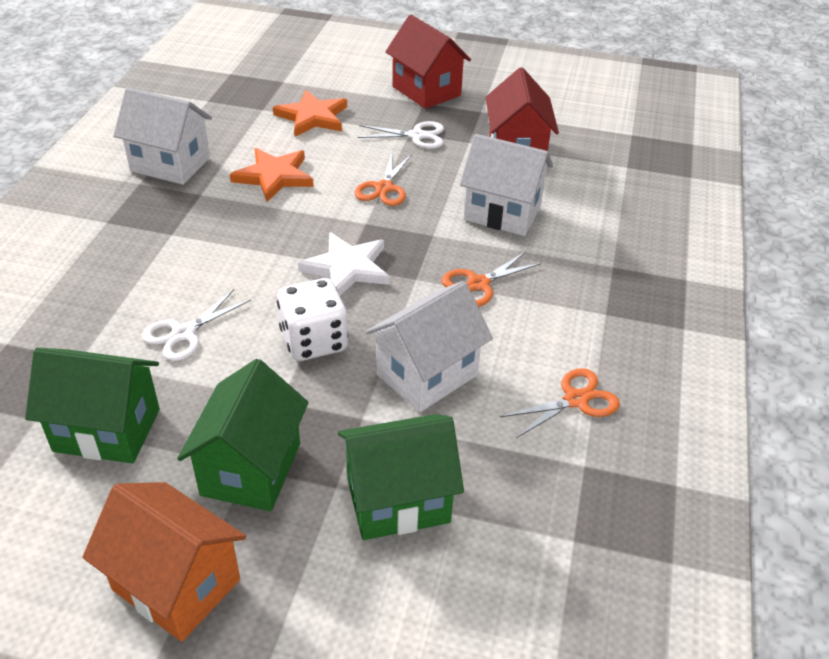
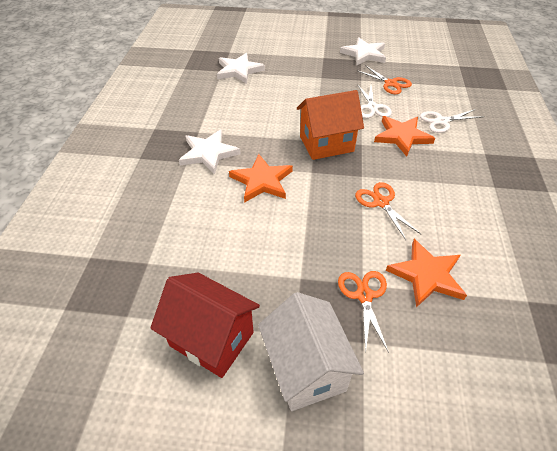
green house: [25,347,160,463] [177,359,309,511] [338,414,464,540] = 3 -> none = 0
orange star: [230,148,314,202] [273,90,347,137] = 2 -> [229,154,293,203] [374,116,435,157] [386,239,467,308] = 3
red house: [385,15,471,109] [485,67,559,151] = 2 -> [150,273,260,378] = 1
white dice: [277,278,348,361] = 1 -> none = 0
white house: [113,87,212,185] [366,281,493,412] [460,134,553,236] = 3 -> [258,292,364,411] = 1
white star: [298,232,390,296] = 1 -> [179,129,241,174] [217,53,265,84] [340,37,386,65] = 3

